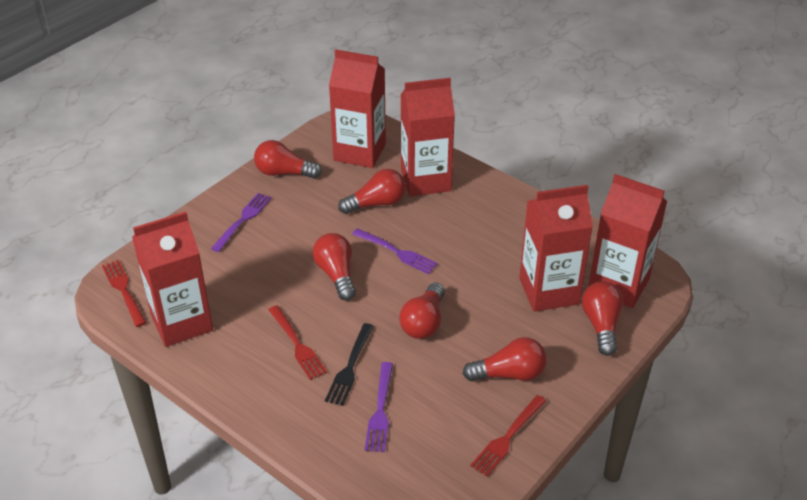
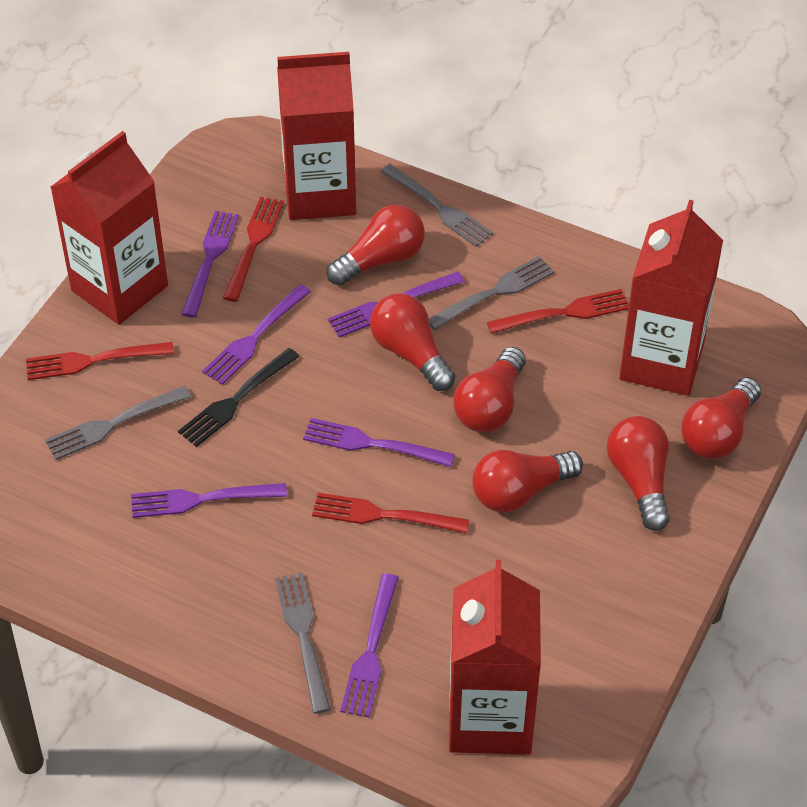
grey fork: none = 0 -> [45,386,191,460] [275,572,331,714] [380,164,493,247] [429,256,554,330] = 4
purple fork: [211,193,272,252] [352,228,438,274] [364,362,393,452] = 3 -> [131,483,287,518] [181,211,239,318] [202,284,311,385] [303,418,455,467] [328,272,464,337] [340,573,399,717] = 6
red carton: [132,211,213,347] [329,49,386,168] [401,78,455,196] [519,185,593,312] [589,174,667,308] = 5 -> [51,131,168,325] [277,52,356,220] [449,560,541,755] [619,200,723,396] = 4
red fork: [102,260,147,327] [268,305,327,380] [470,395,546,477] = 3 -> [26,342,174,380] [223,196,284,302] [312,493,469,534] [487,289,629,334] = 4

